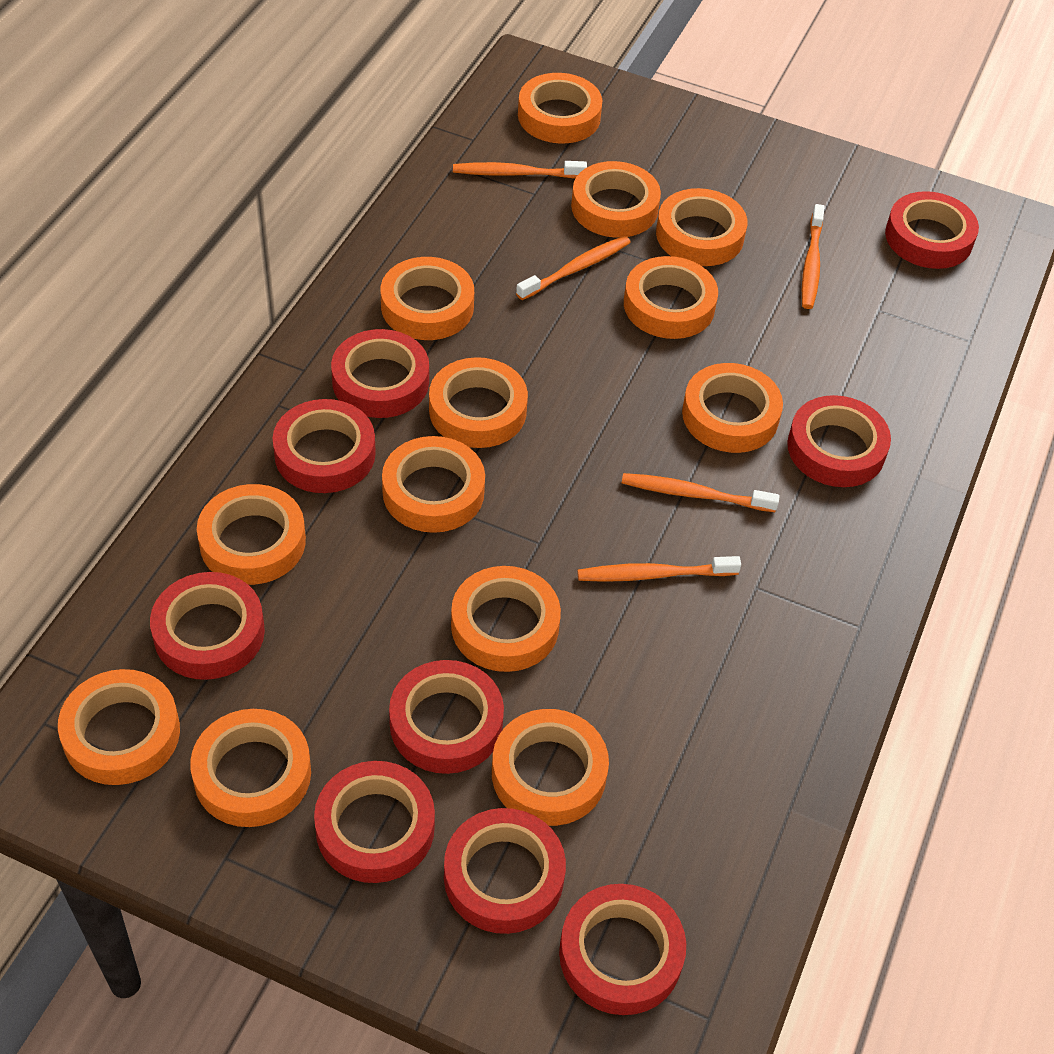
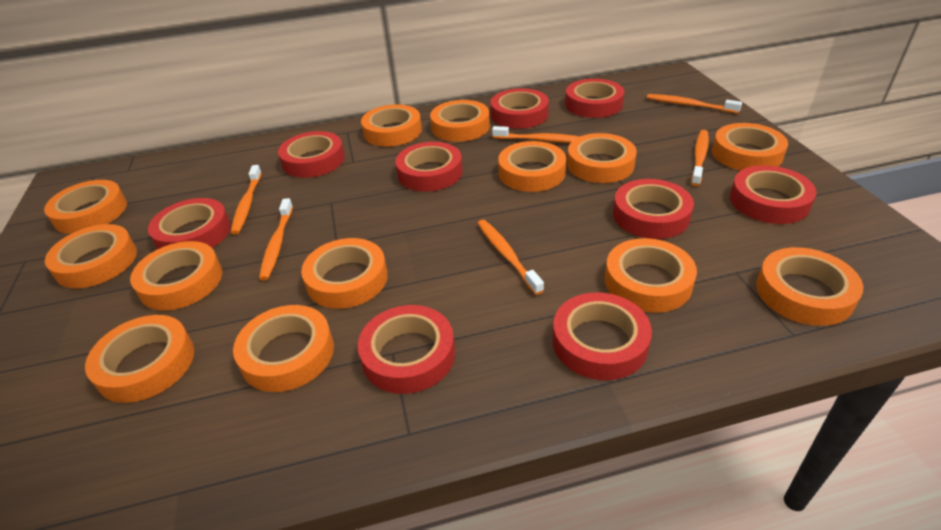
orange toothbrush: [453,161,587,178] [516,236,631,300] [577,556,741,582] [622,473,780,512] [802,204,825,309] = 5 -> [231,165,262,235] [259,198,293,280] [477,220,544,295] [492,126,580,143] [647,94,742,113] [691,130,709,186] = 6

